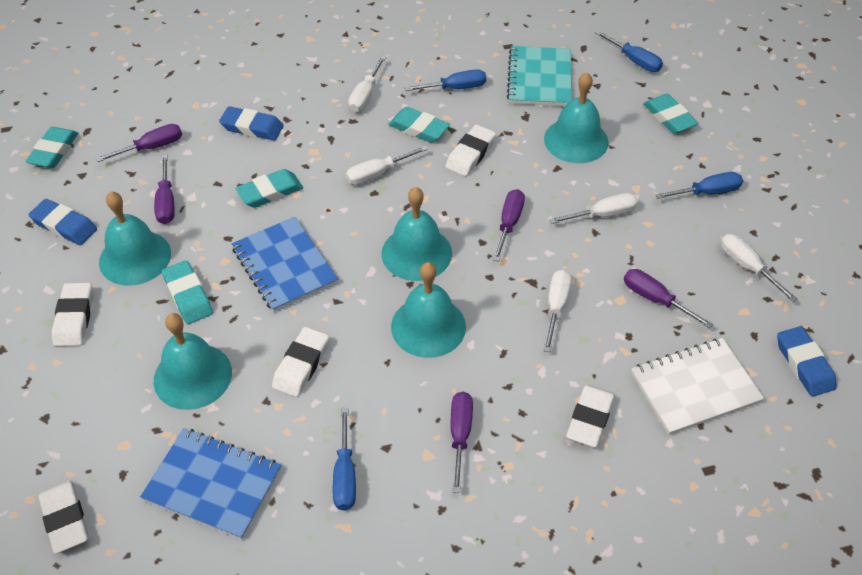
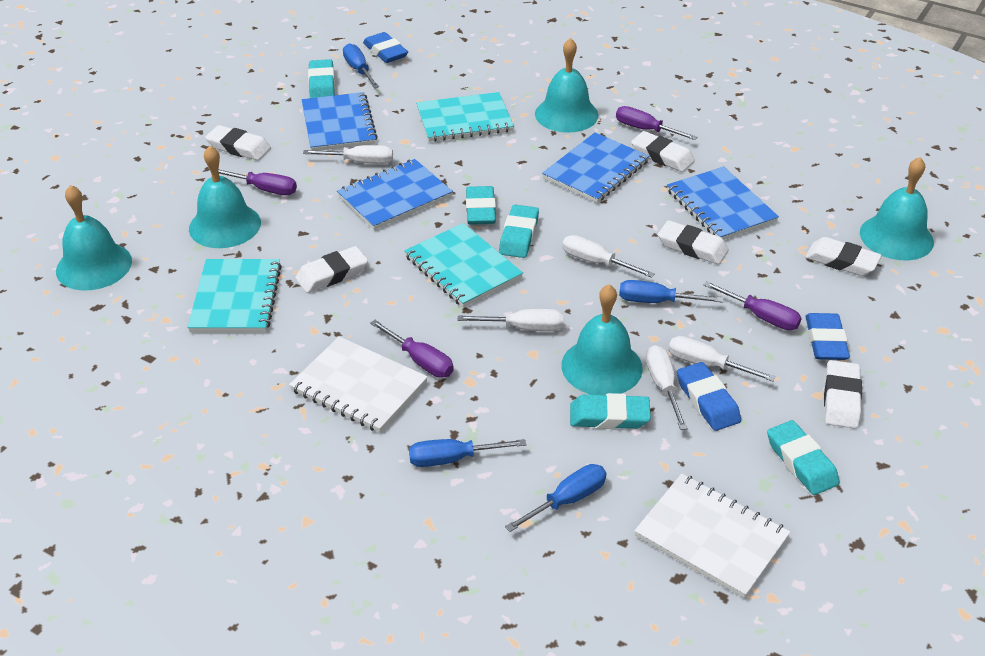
blue notebook: [140,428,281,540] [232,217,338,312] = 2 -> [302,92,378,151] [337,159,453,230] [542,132,649,203] [667,166,779,240] = 4
purple screwdriver: [96,124,182,162] [154,155,175,224] [451,392,473,493] [493,189,525,262] [624,269,713,328] = 5 -> [210,169,297,195] [370,320,454,378] [616,106,697,140] [704,281,802,330] = 4
turquoise notebook: [507,46,571,106] = 1 -> [187,259,282,332] [404,223,523,308] [416,92,514,142] = 3
white eraser: [38,481,89,554] [52,283,93,346] [272,327,329,397] [445,124,496,176] [566,384,615,447] = 5 -> [205,125,271,161] [295,246,368,293] [631,131,695,172] [658,220,729,264] [805,237,881,276] [824,360,862,429] = 6
white notebook: [631,338,764,435] = 1 -> [289,336,428,433] [634,474,790,598] = 2

